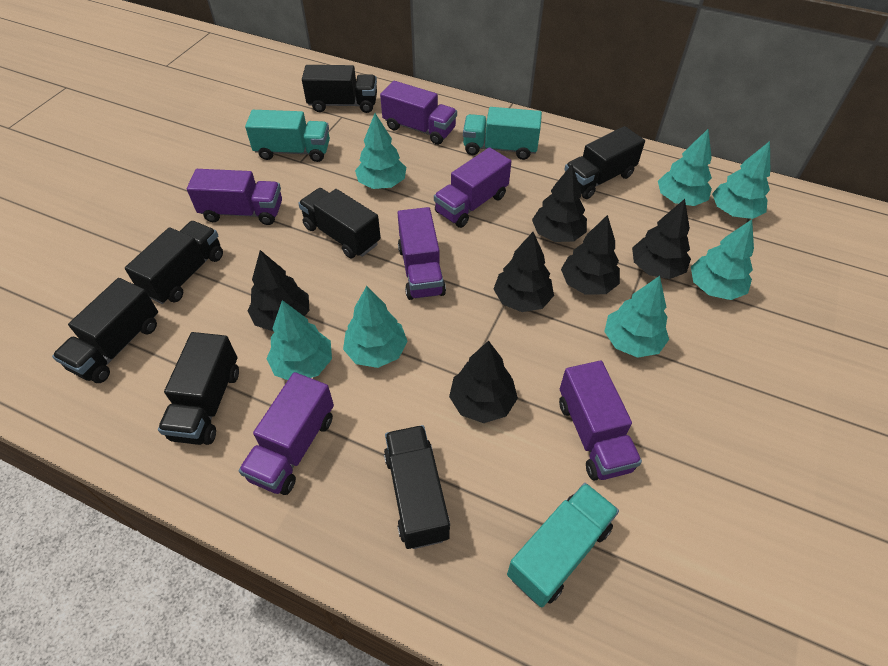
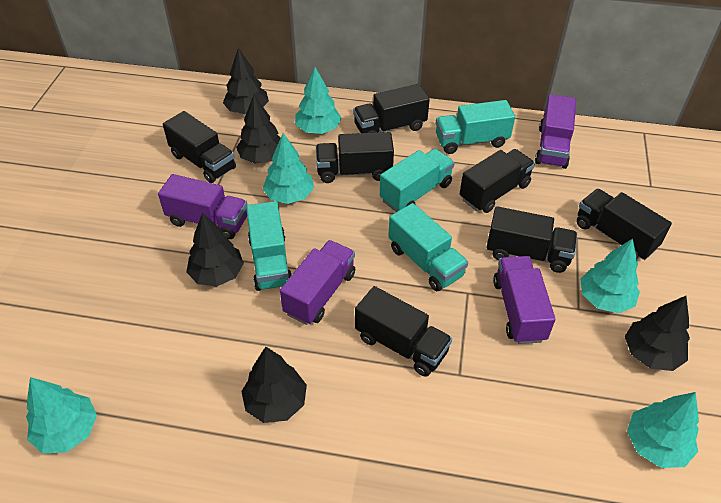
black tree: [247,250,309,331] [449,340,518,423] [494,232,554,312] [532,165,587,242] [561,215,620,295] [632,199,691,279] = 6 -> [186,213,244,286] [223,48,269,114] [236,95,281,164] [241,347,307,423] [625,296,690,371] = 5
purple truck: [187,169,282,225] [239,372,334,495] [380,81,457,145] [398,207,446,300] [434,147,511,228] [559,361,642,481] = 6 -> [158,174,248,239] [280,240,355,325] [493,256,555,344] [535,94,576,169] = 4
turquoise tree: [266,300,332,380] [343,286,408,368] [355,113,406,189] [604,276,669,358] [658,129,712,206] [691,219,754,300] [712,141,770,219] = 7 -> [26,377,97,454] [263,133,314,204] [295,67,341,134] [580,238,640,313] [627,392,699,468] = 5
turquoise truck: [245,110,330,162] [463,107,542,160] [507,483,619,608] = 3 -> [246,201,292,291] [380,149,455,212] [388,203,468,291] [436,100,515,154] = 4

